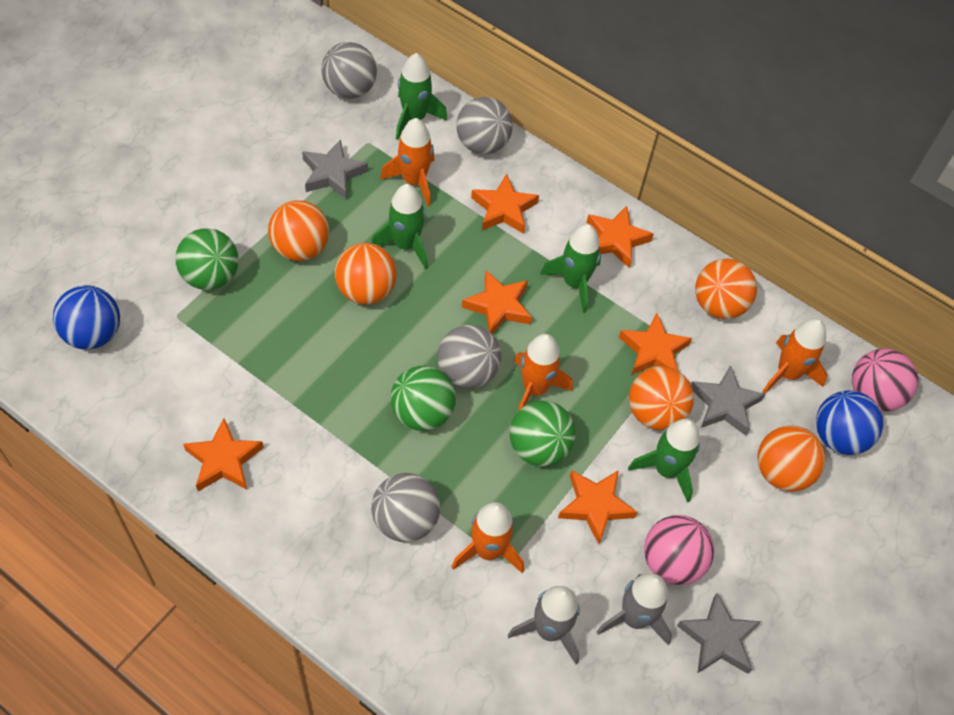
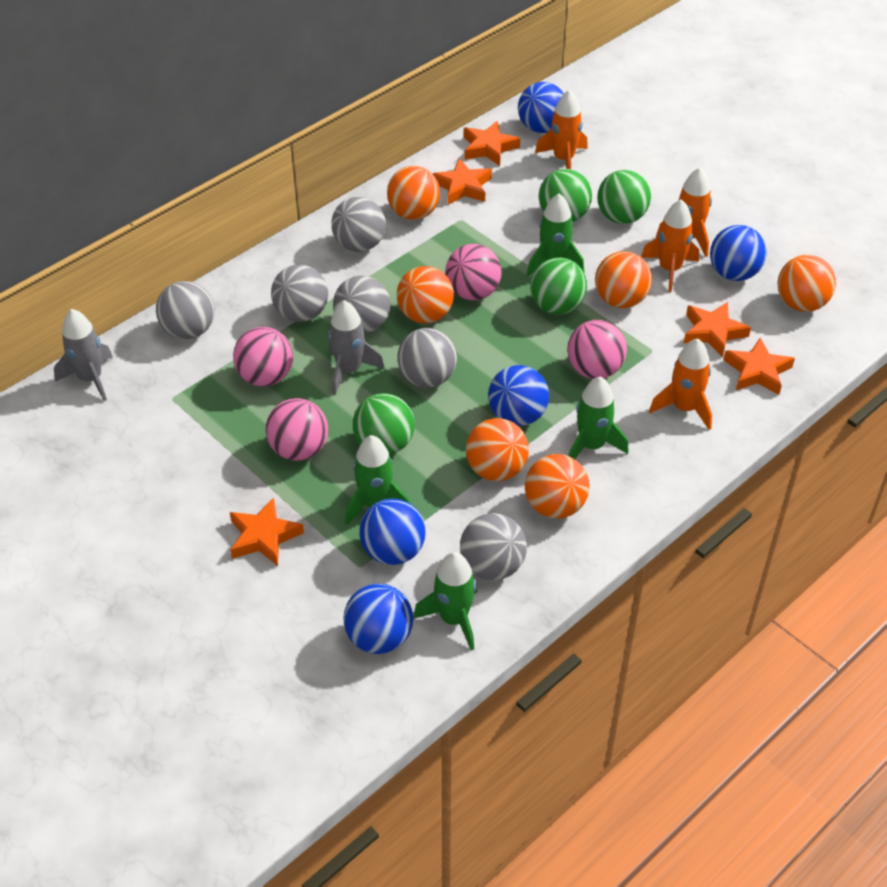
blue ball: [53,285,120,350] [816,390,883,455] = 2 -> [343,584,413,654] [359,498,426,565] [488,365,549,426] [518,82,564,133] [710,225,767,281] = 5
green ball: [175,228,239,290] [390,366,456,431] [510,401,576,466] = 3 -> [352,393,415,455] [530,257,587,315] [538,169,592,222] [597,170,651,224] = 4
grey ball: [321,42,377,99] [371,473,440,542] [437,325,501,388] [456,97,513,154] = 4 -> [156,281,215,339] [271,265,328,322] [331,197,386,252] [333,275,391,333] [397,328,457,388] [460,513,527,580] = 6
grey star: [302,139,368,199] [677,593,761,674] [691,365,765,436] = 3 -> none = 0
orange ball: [268,200,329,261] [335,243,397,305] [629,366,694,430] [695,259,757,319] [757,425,826,492] = 5 -> [387,166,440,220] [397,266,454,323] [466,418,529,481] [525,454,590,519] [595,251,652,308] [777,255,836,312] = 6
orange star: [183,418,264,491] [462,270,532,334] [471,174,539,234] [558,470,638,544] [587,206,654,268] [619,313,692,375] = 6 -> [230,497,304,566] [433,158,492,205] [464,121,520,166] [684,302,751,357] [723,338,795,395] = 5
pink ball: [644,515,714,585] [852,349,918,411] = 2 -> [233,327,293,387] [266,398,328,461] [445,244,502,300] [567,320,627,379] = 4

